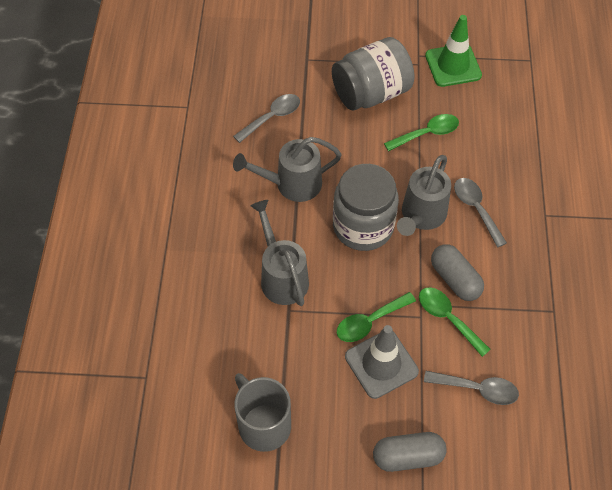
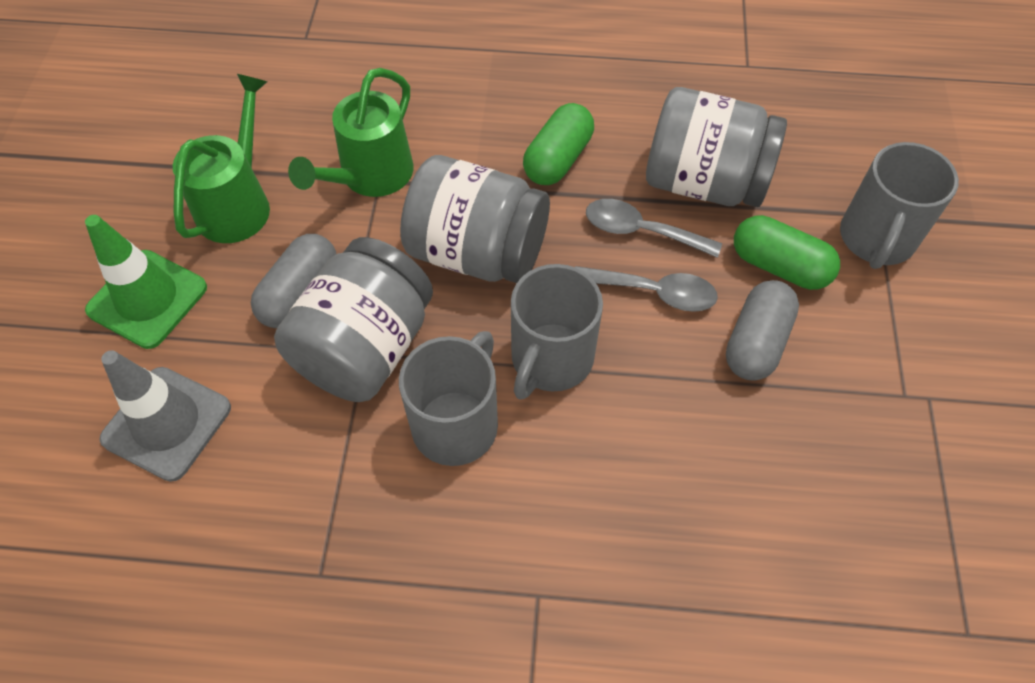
green capsule: none = 0 -> [523,103,594,185] [734,215,840,290] = 2
green spoon: [337,292,416,342] [384,114,459,151] [419,287,491,357] = 3 -> none = 0
green watering can: none = 0 -> [173,74,270,243] [288,68,414,197] = 2
grey jar: [332,37,414,111] [333,164,399,251] = 2 -> [274,237,433,402] [400,155,550,283] [646,87,787,207] = 3
grey mug: [235,373,291,452] = 1 -> [399,331,498,466] [511,264,603,400] [840,142,959,269] = 3
grey spoon: [233,94,300,143] [424,371,519,405] [454,178,507,247] = 3 -> [575,266,718,312] [586,199,722,258] = 2
grey watering can: [233,137,342,202] [250,200,309,306] [397,155,451,236] = 3 -> none = 0

